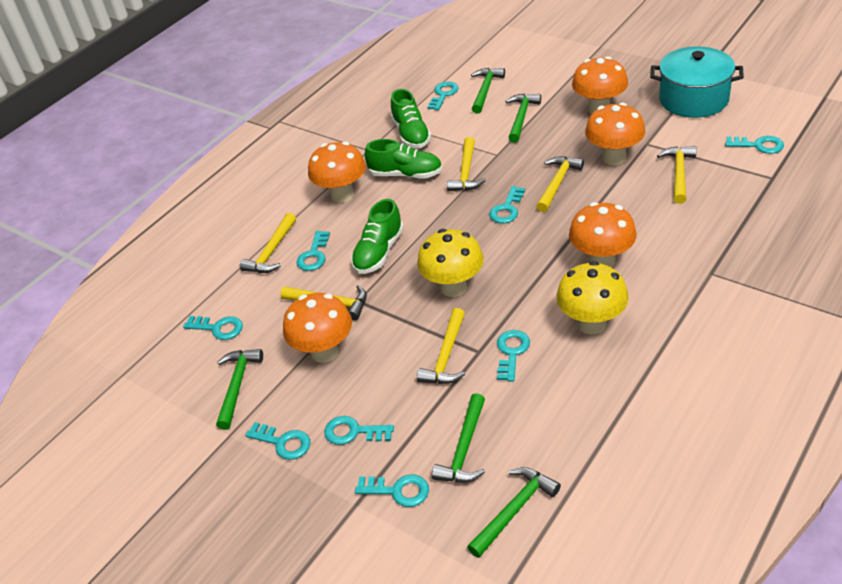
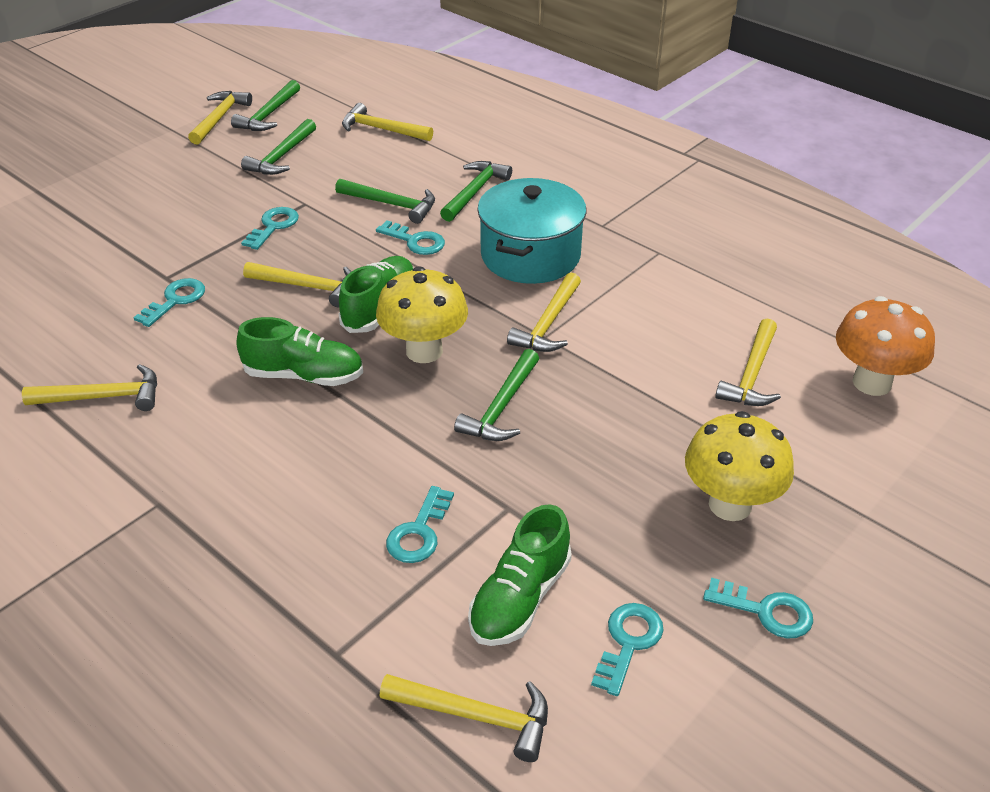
orange mushroom: [283,293,352,363] [308,142,366,202] [569,202,637,268] [572,56,628,114] [585,102,645,165] = 5 -> [836,296,935,396] = 1
turquoise key: [183,316,243,340] [245,422,311,460] [296,231,330,271] [324,416,394,445] [355,475,429,507] [427,82,459,110] [489,186,525,223] [497,330,530,382] [725,136,784,154] = 9 -> [133,278,205,327] [241,207,299,250] [376,220,445,255] [386,486,454,563] [591,603,664,696] [703,578,813,638] = 6
yellow hammer: [240,213,296,273] [280,285,367,320] [417,308,465,384] [447,137,486,191] [536,157,584,212] [657,146,697,204] = 6 -> [22,364,157,411] [188,91,252,145] [243,262,352,308] [342,103,433,141] [380,674,548,762] [507,273,581,352] [715,319,781,406] = 7

